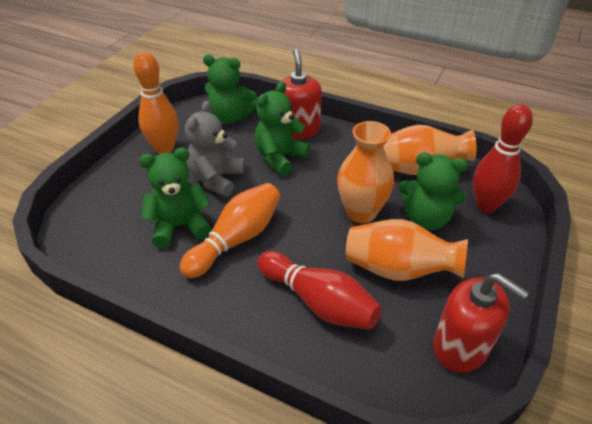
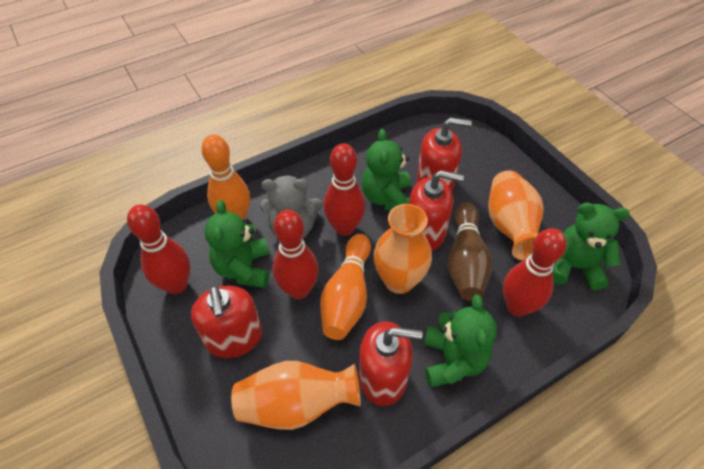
brown bowling pin: none = 0 -> [448,202,492,301] = 1
red bowling pin: [258,251,382,329] [473,104,533,213] = 2 -> [127,204,190,294] [272,210,319,299] [323,144,365,236] [503,228,567,317] = 4
red soap dispenser: [275,49,322,139] [433,273,529,373] = 2 -> [191,286,262,358] [359,321,423,406] [409,170,464,251] [417,117,472,191] = 4

